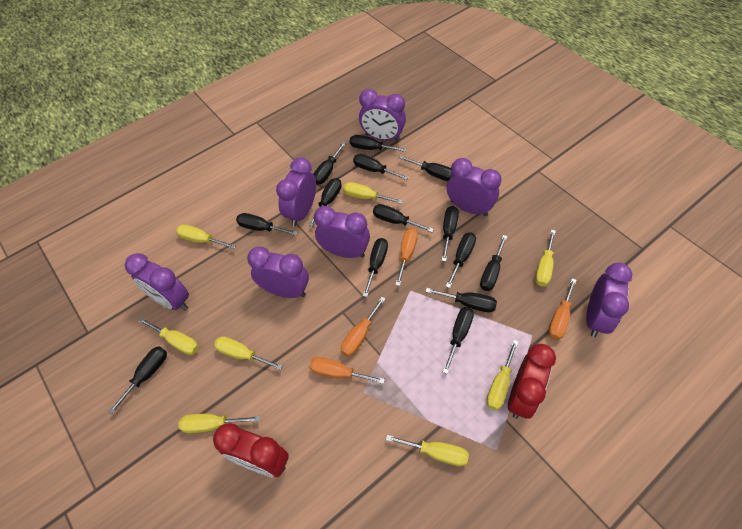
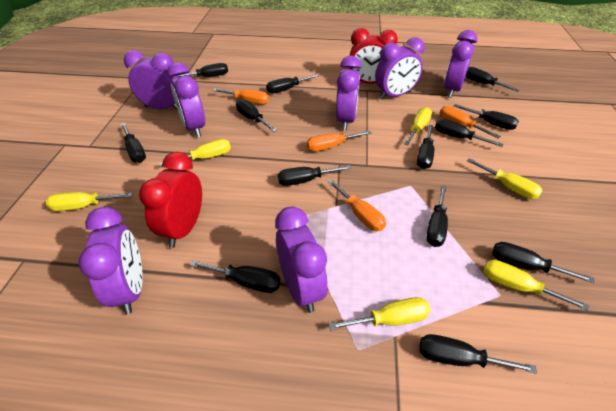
black screwdriver: [108,346,167,415] [236,213,297,235] [308,178,342,227] [314,142,346,185] [350,135,407,152] [353,154,409,180] [363,238,388,297] [373,204,434,232] [399,155,452,181] [425,288,497,312] [441,206,459,262] [443,307,474,374] [446,233,476,288] [480,235,508,291] = 14 -> [121,123,146,163] [178,63,228,77] [190,260,280,293] [236,99,277,132] [266,74,319,93] [278,165,352,186] [417,125,434,169] [419,334,537,374] [426,185,448,247] [435,119,504,147] [454,104,519,130] [465,67,520,92] [492,242,594,283] = 13
yellow screwdriver: [138,317,199,355] [176,224,236,249] [178,414,260,433] [214,336,283,370] [343,182,403,204] [386,435,469,466] [486,340,519,411] [535,229,556,286] = 8 -> [46,192,133,211] [159,139,231,166] [329,297,431,331] [404,107,432,145] [467,158,543,199] [483,260,589,311] = 6

